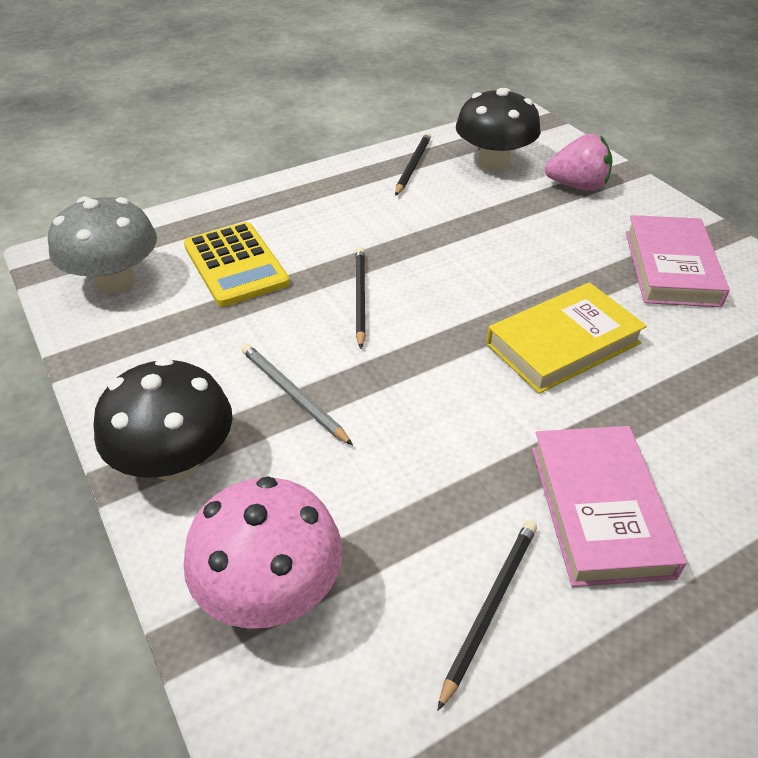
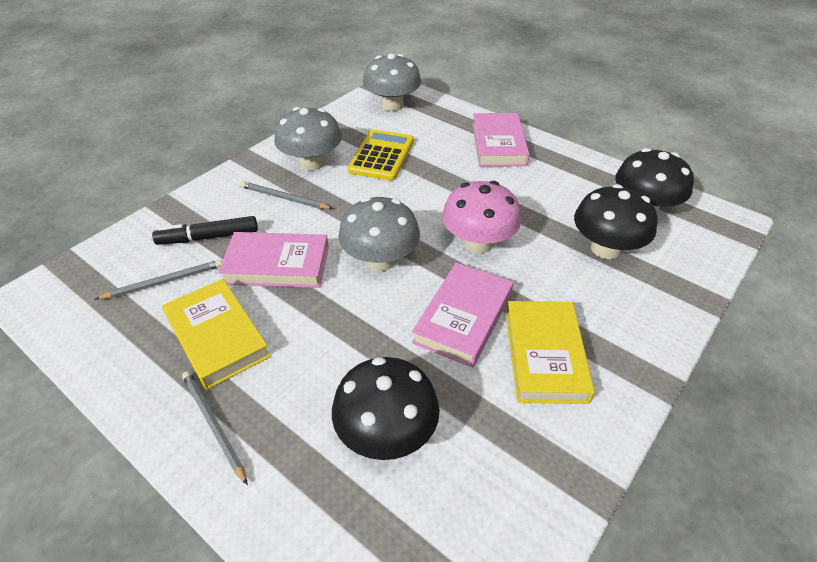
black marker: none = 0 -> [152,216,258,245] = 1
black mushroom: [93,358,232,481] [456,88,541,171] = 2 -> [332,357,440,460] [574,184,657,259] [615,148,694,214] = 3
black pencil: [356,247,366,349] [395,133,431,196] [437,521,537,711] = 3 -> none = 0
grey mushroom: [48,196,157,293] = 1 -> [274,107,342,171] [338,197,420,271] [363,53,421,111] = 3
grey pencil: [242,344,353,445] = 1 -> [95,260,222,299] [182,371,248,485] [240,181,333,209] = 3
pink book: [532,426,687,587] [626,215,730,307] = 2 -> [218,232,329,288] [412,262,513,368] [472,113,530,167] = 3
pink strawberry: [545,134,613,191] = 1 -> none = 0
yellow book: [486,282,647,394] = 1 -> [162,279,271,390] [506,301,595,404] = 2

